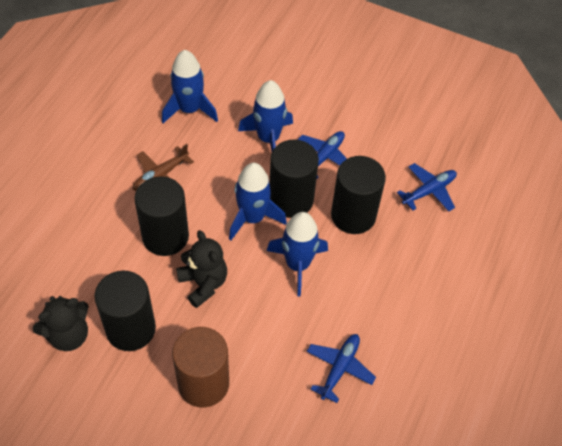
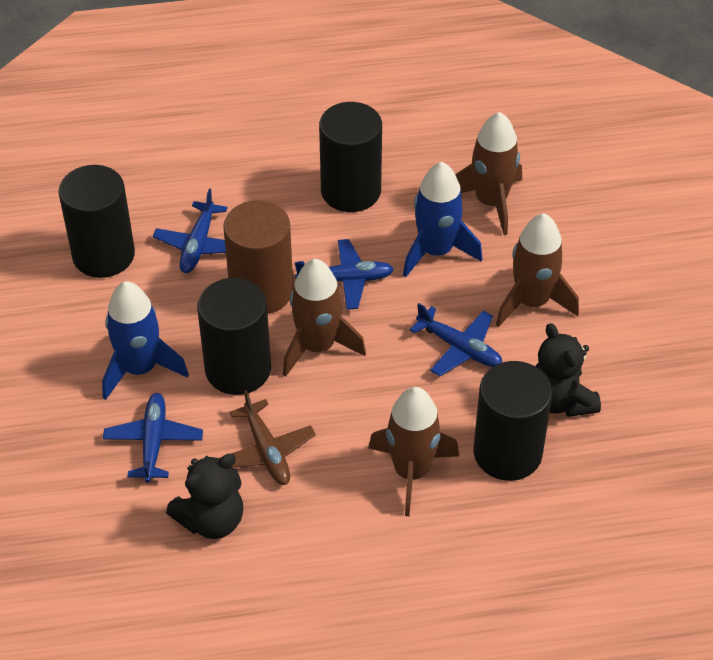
blue plane: [298,131,347,180] [307,334,376,403] [397,163,457,211] = 3 -> [103,393,203,483] [153,189,228,273] [295,239,394,310] [410,303,502,376] = 4
blue rocket: [162,50,218,123] [229,163,287,240] [238,80,293,152] [267,212,328,296] = 4 -> [102,281,189,400] [403,162,482,277] = 2
brown rocket: none = 0 -> [283,259,366,377] [368,387,459,516] [455,112,522,235] [496,213,579,327] = 4

